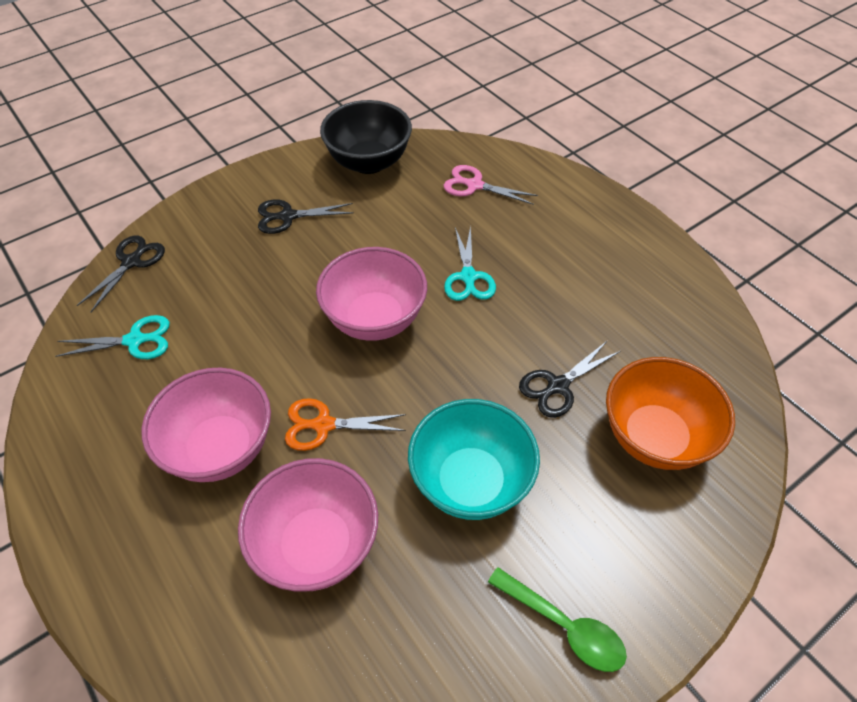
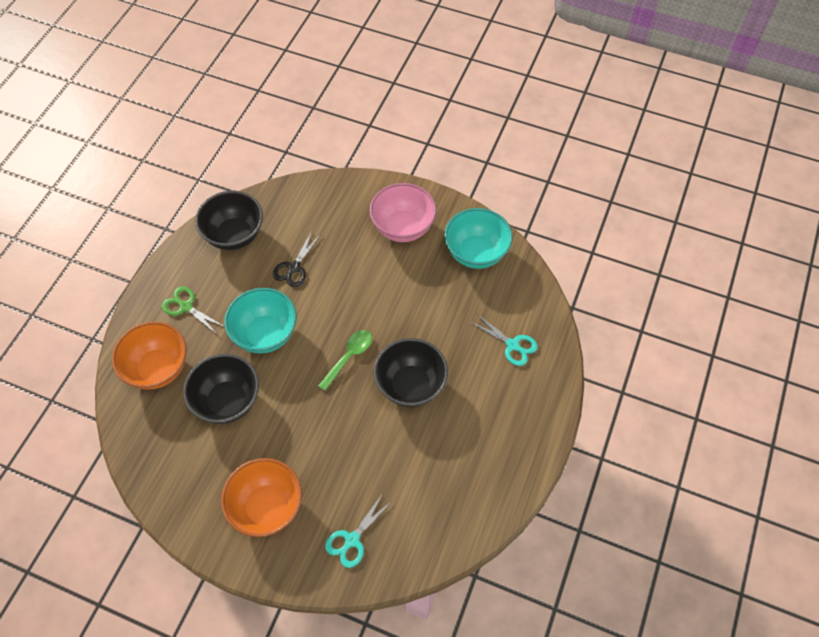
black bowl: [320,100,412,174] = 1 -> [183,354,259,424] [195,191,263,250] [373,338,448,407] = 3
black scissors: [77,235,165,312] [258,199,354,234] [519,341,621,418] = 3 -> [272,231,321,287] = 1
green scissors: none = 0 -> [162,286,225,334] = 1
orange bowl: [606,357,735,470] = 1 -> [112,321,187,390] [221,458,302,537] = 2
orange scissors: [285,398,406,451] = 1 -> none = 0
pink bowl: [141,368,271,482] [238,458,378,592] [316,247,427,341] = 3 -> [369,183,437,242] = 1
pink scissors: [444,165,538,205] = 1 -> none = 0
turquoise bowl: [408,399,540,520] = 1 -> [224,288,297,354] [444,208,513,269] = 2

